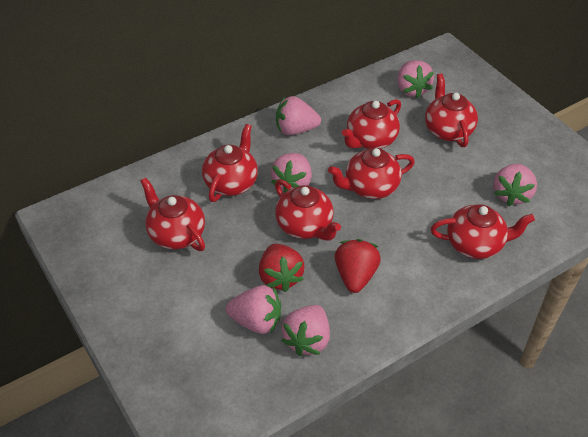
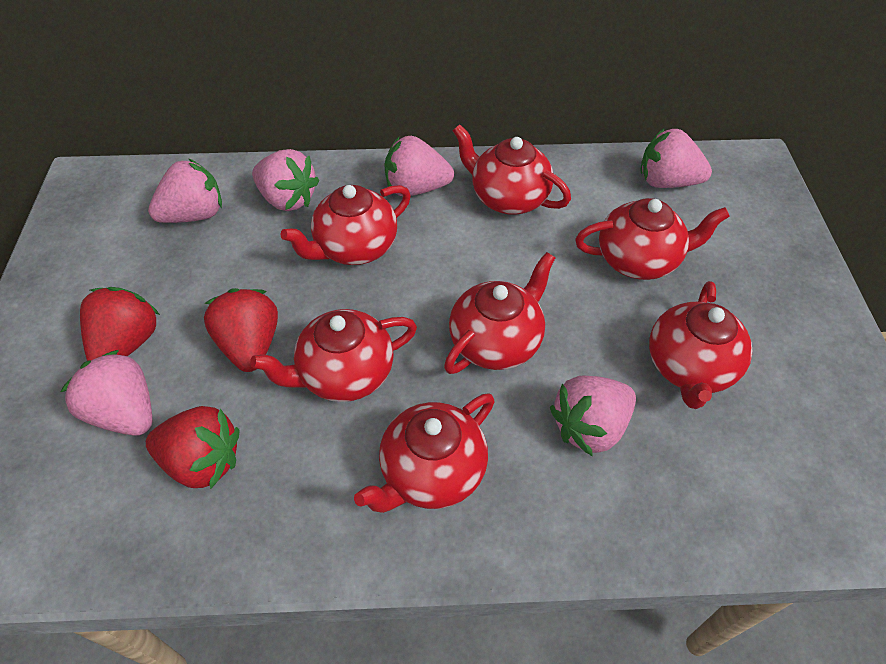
red strawberry: [259,244,305,292] [335,239,381,293] = 2 -> [80,287,160,361] [146,406,240,489] [204,288,278,372] = 3

